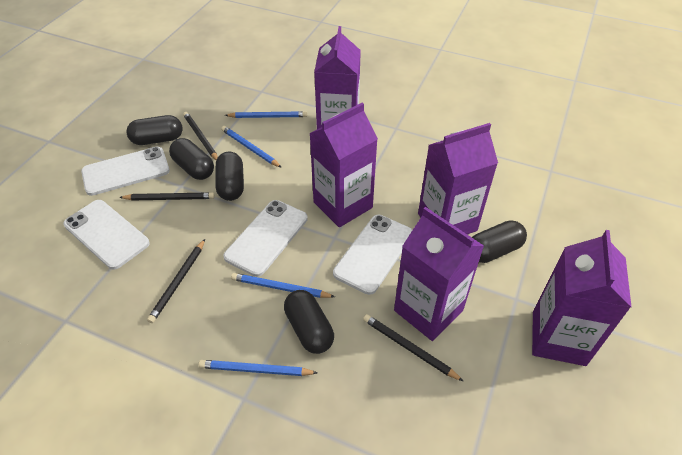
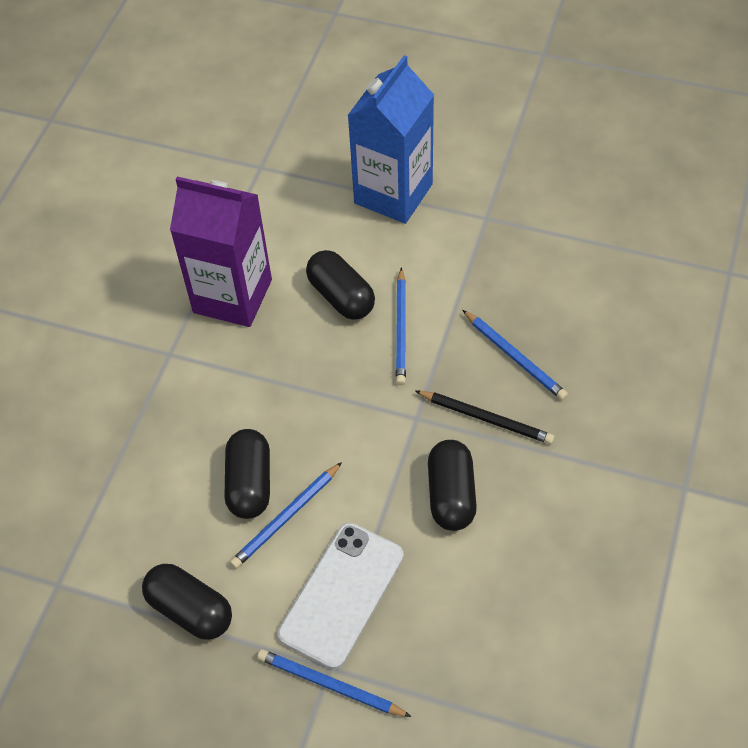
black capsule: [126,115,183,145] [169,138,214,180] [216,152,244,201] [284,290,334,354] [472,220,527,263] = 5 -> [142,564,232,640] [225,429,270,519] [306,250,375,320] [428,440,477,531] = 4
black pencil: [119,192,215,201] [147,239,205,323] [183,112,218,160] [363,314,463,381] = 4 -> [415,391,555,444] = 1
blue carton: none = 0 -> [347,55,434,224] = 1
purple carton: [309,103,378,227] [314,26,361,129] [394,207,484,341] [418,123,498,234] [532,230,631,366] = 5 -> [170,177,272,327] = 1
white phone: [63,200,150,270] [81,147,170,196] [223,200,308,277] [333,215,412,295] = 4 -> [278,523,404,669] = 1

